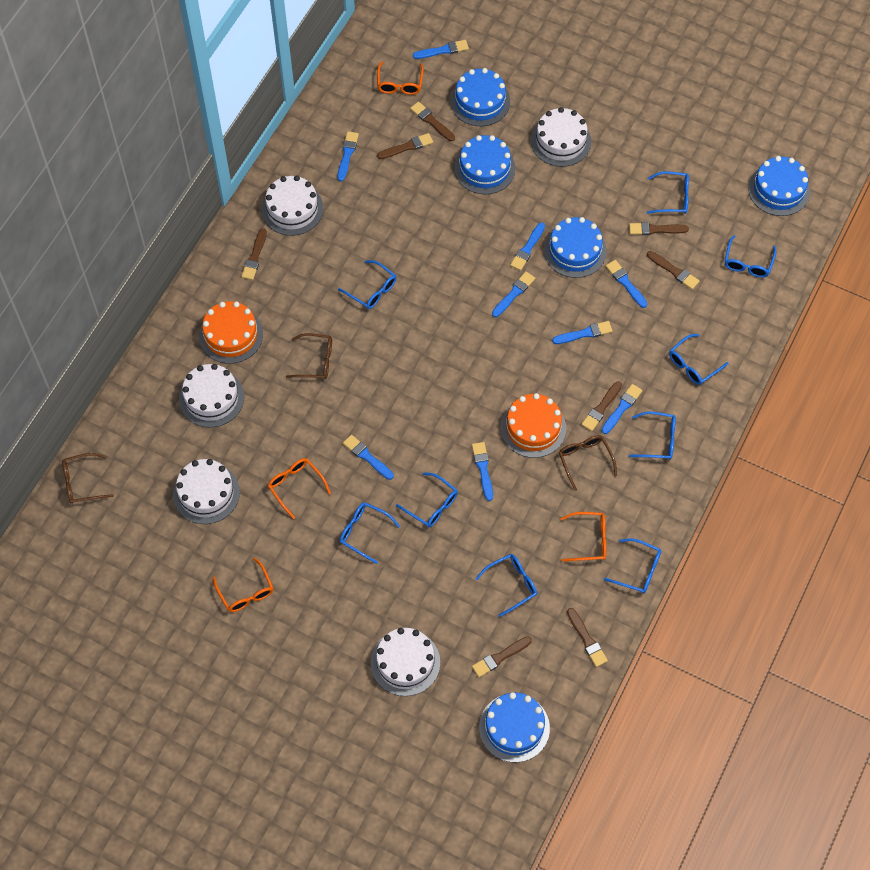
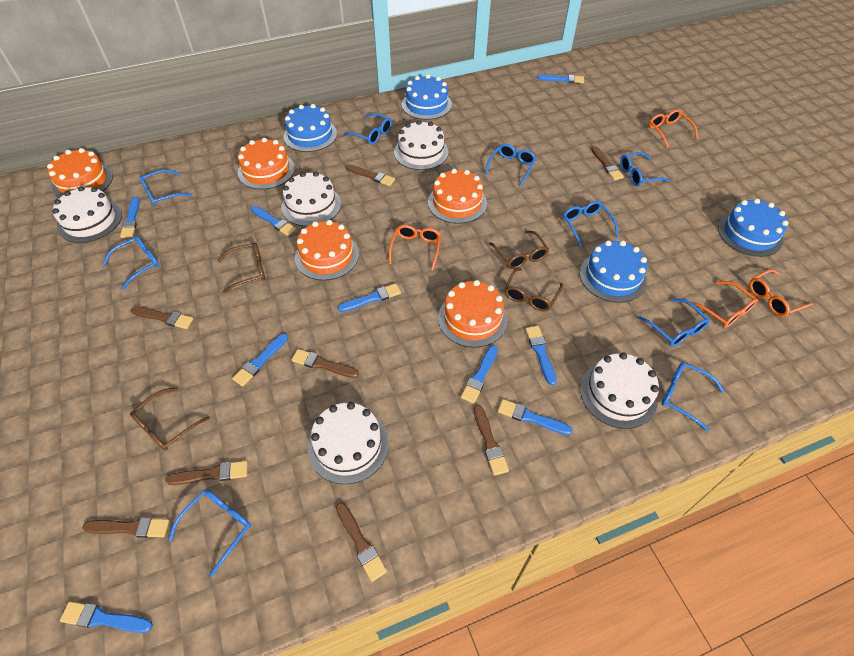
blue cake: [450,68,510,126] [454,135,516,194] [479,692,550,762] [544,217,607,278] [748,156,810,216] = 5 -> [284,104,337,152] [402,74,452,120] [580,240,647,303] [718,198,788,257] = 4
brown glasses: [62,453,114,504] [286,333,332,379] [559,435,617,491] = 3 -> [130,388,209,451] [218,243,265,293] [489,231,549,269] [504,268,563,312] = 4
orange cake: [199,301,263,364] [501,393,566,458] = 2 -> [47,148,113,198] [238,138,295,189] [295,220,359,280] [428,169,487,224] [438,280,508,348] = 5

